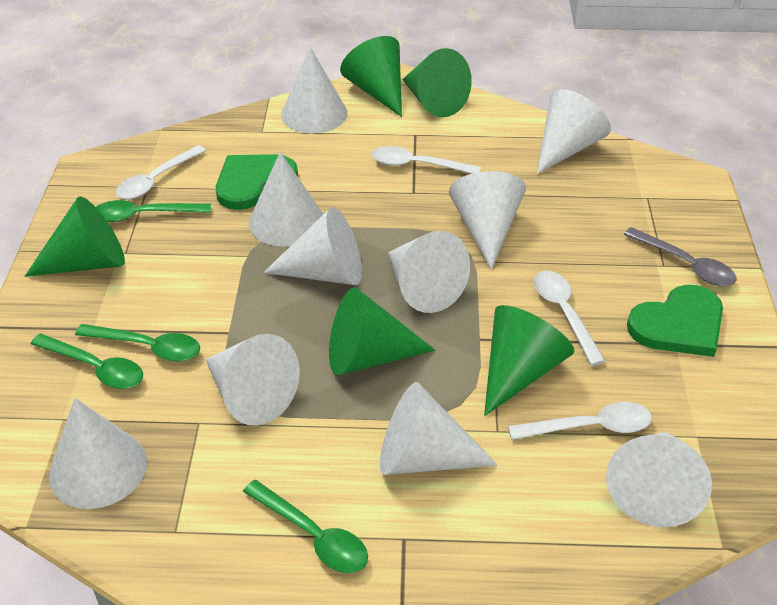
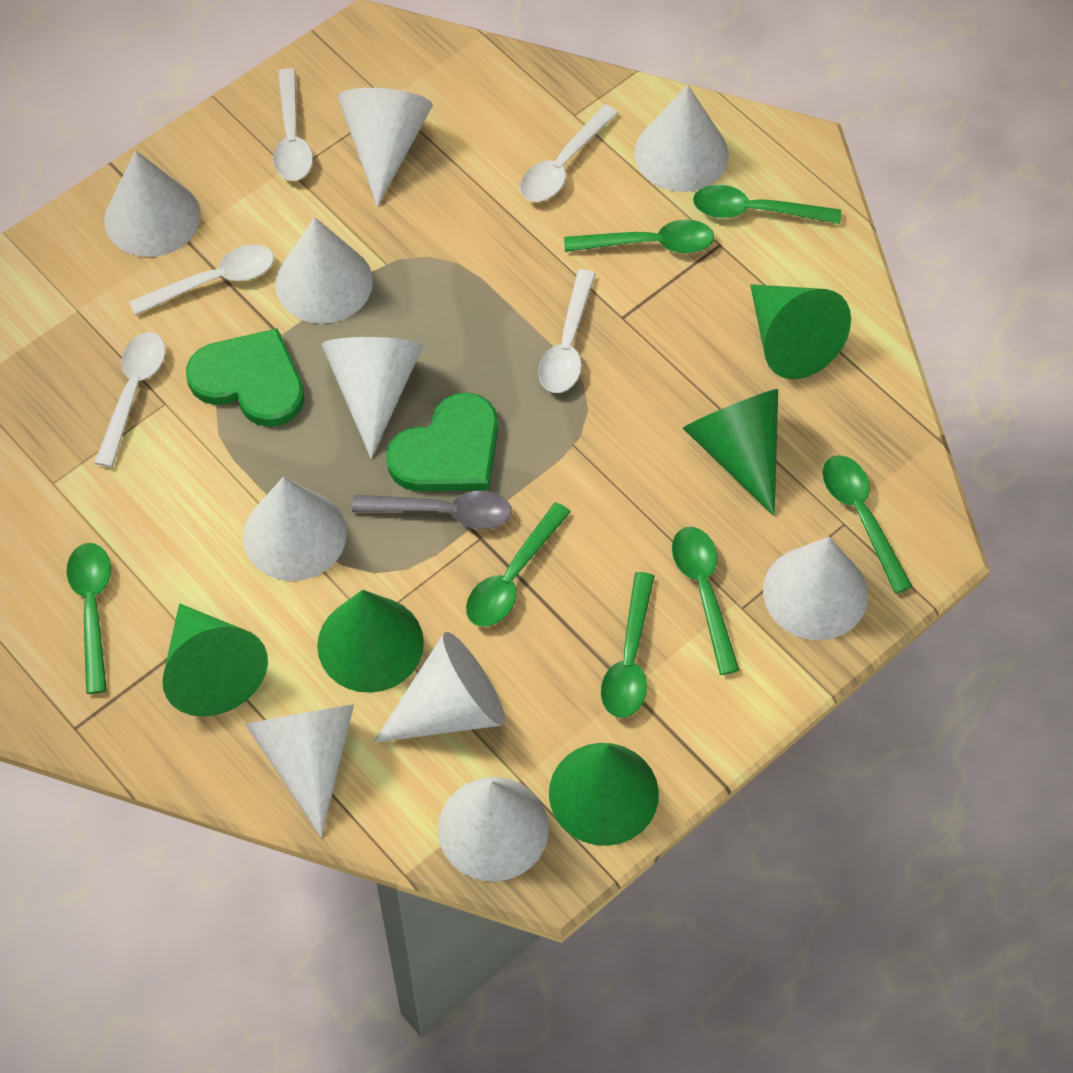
green spoon: [31,334,143,389] [75,324,200,362] [96,200,211,222] [243,480,368,573] = 4 -> [66,543,111,694] [466,502,571,627] [564,220,714,253] [601,572,654,718] [672,527,740,675] [693,185,841,224] [822,455,913,594] = 7
white spoon: [116,145,206,200] [372,146,481,174] [508,402,652,440] [534,270,606,366] = 4 -> [95,332,166,468] [129,244,274,316] [273,68,313,181] [520,104,618,202] [538,269,596,393] = 5

